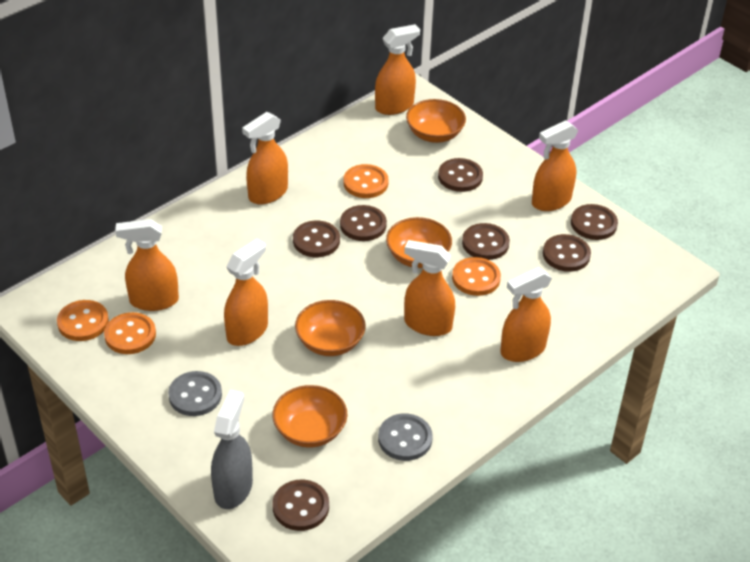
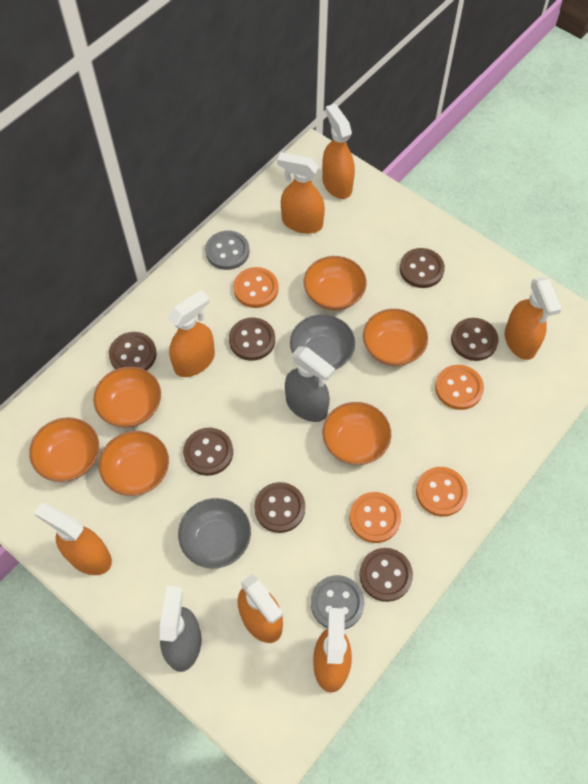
grey bowl: none = 0 -> [178,498,251,568] [290,314,355,370] = 2
grey spray bottle: [211,389,253,509] = 1 -> [160,586,202,672] [285,346,335,422] = 2
orange bowl: [272,385,347,448] [295,300,366,356] [386,217,452,268] [406,99,466,143] = 4 -> [29,417,99,482] [93,367,161,428] [99,431,169,496] [304,256,367,310] [323,402,391,465] [363,309,428,366] = 6

